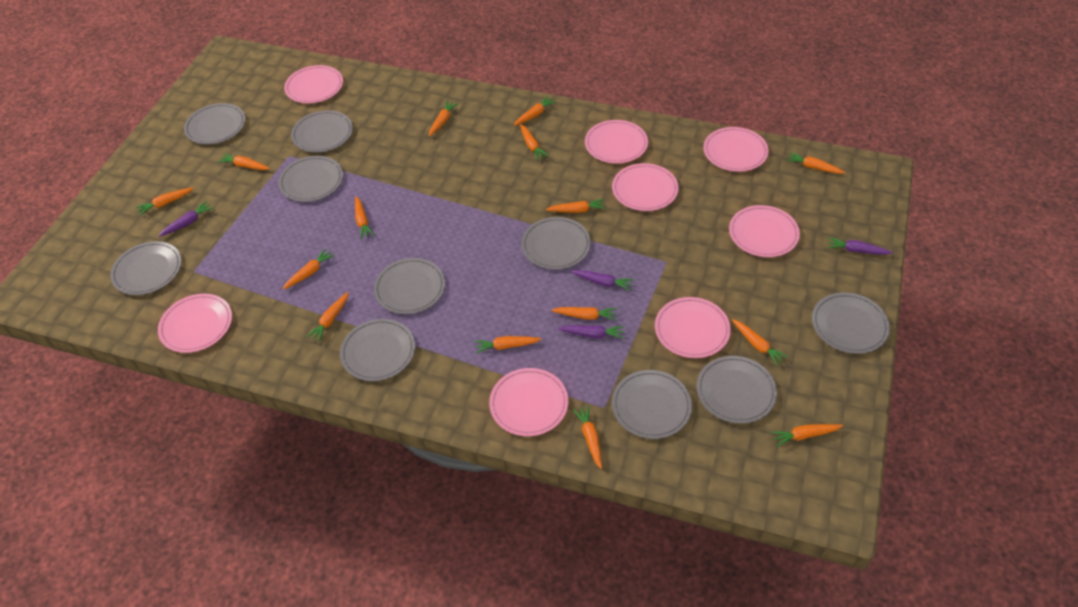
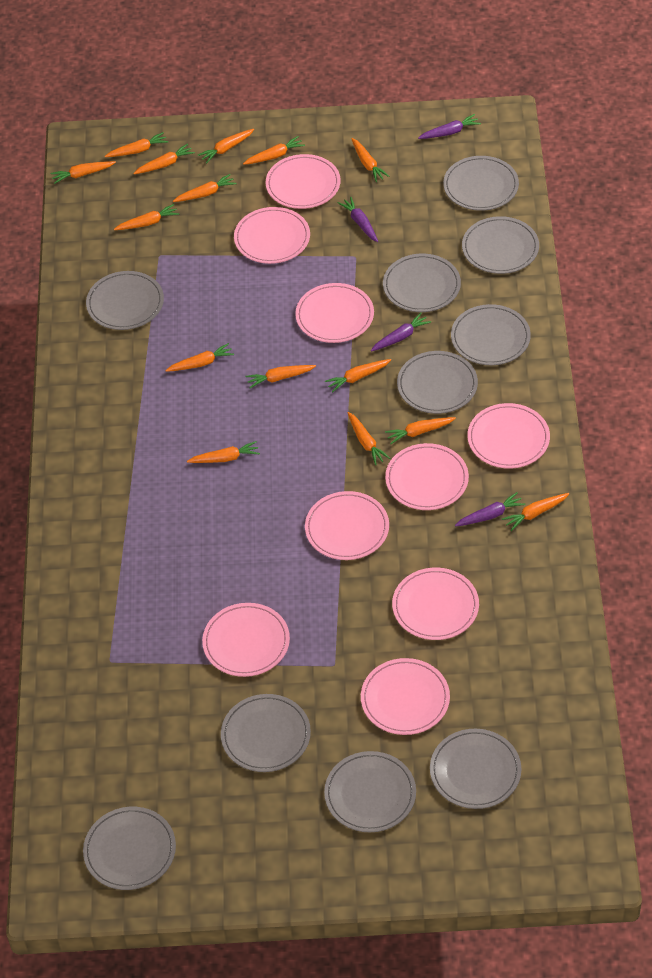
pink plate: [158,294,232,353] [284,65,343,103] [489,368,568,436] [585,120,648,164] [612,163,679,211] [655,297,731,358] [703,127,769,172] [729,205,800,257] = 8 -> [202,603,290,677] [234,207,310,264] [266,154,340,209] [295,283,374,343] [305,491,389,560] [361,658,450,735] [385,443,469,510] [392,568,479,640] [467,403,550,469] = 9

